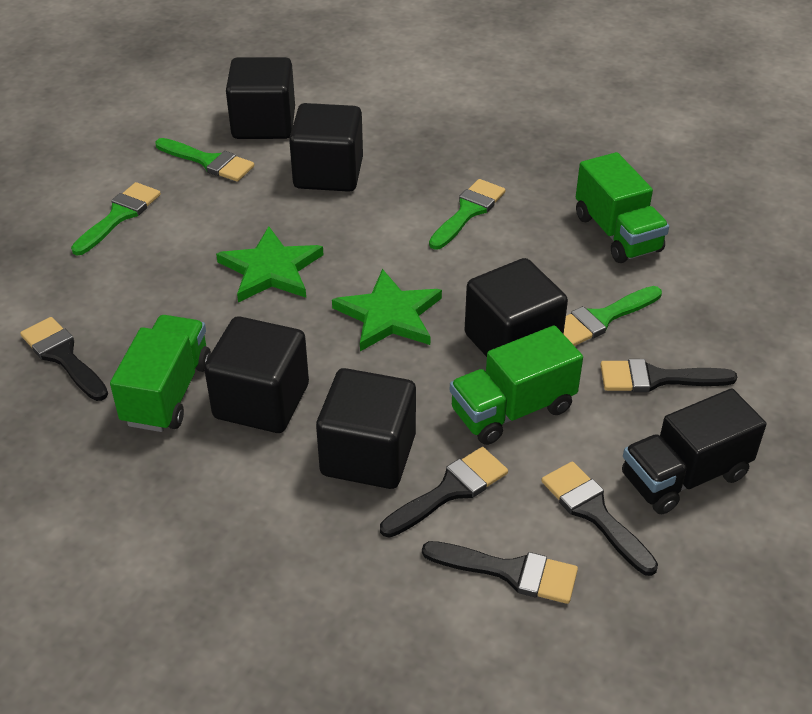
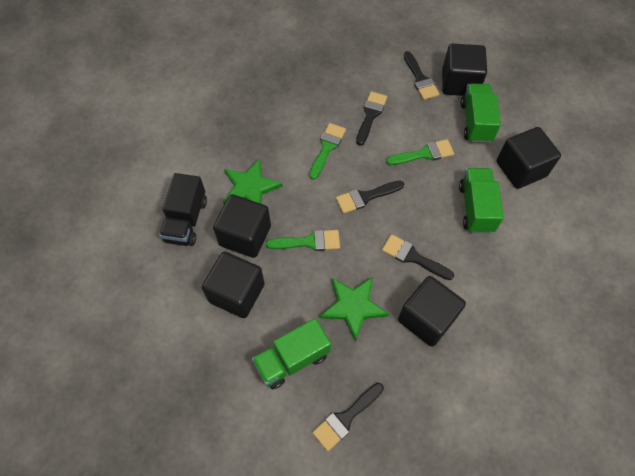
green brush: [71,182,161,255] [155,138,254,182] [429,179,505,250] [564,286,662,346] = 4 -> [266,230,340,251] [309,123,346,180] [386,139,454,165] = 3

